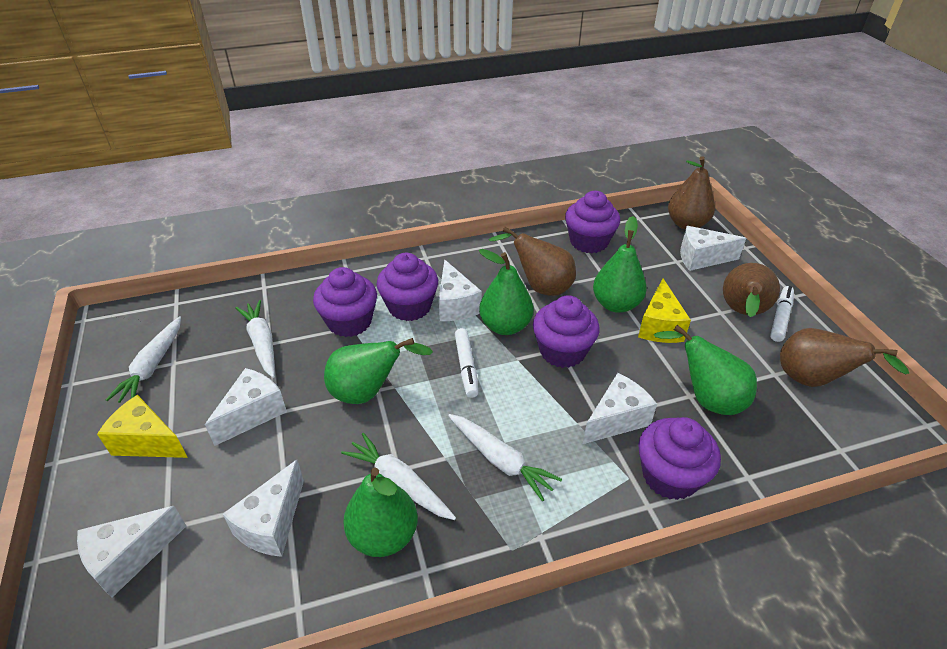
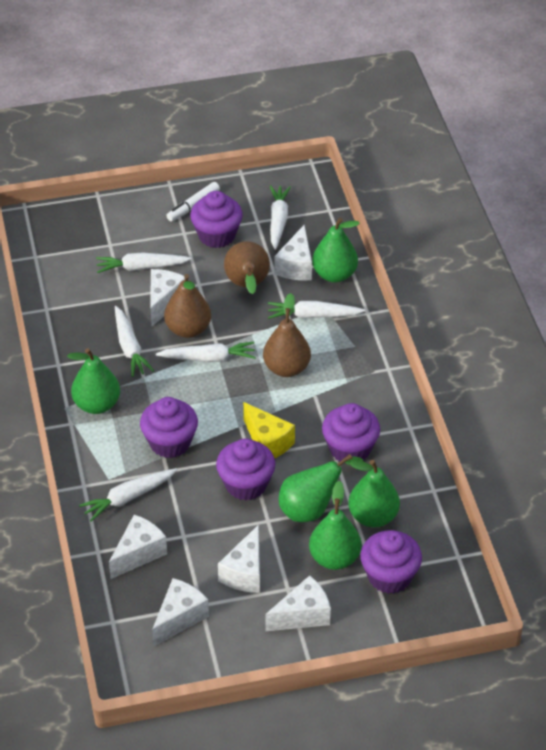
brown pear: [488,227,576,296] [668,156,715,230] [723,263,780,317] [780,328,909,387] = 4 -> [164,274,211,338] [224,241,270,294] [263,293,311,377] = 3
white carrot: [106,316,181,403] [235,300,275,378] [341,433,456,520] [448,414,562,502] = 4 -> [79,468,177,522] [96,252,191,273] [115,306,154,377] [156,341,256,362] [268,301,365,319] [270,185,291,250] = 6
white marker: [455,328,478,398] [770,286,794,342] = 2 -> [167,182,220,222] = 1
yellow cheese: [97,395,188,458] [638,278,691,343] = 2 -> [243,402,295,458] = 1

